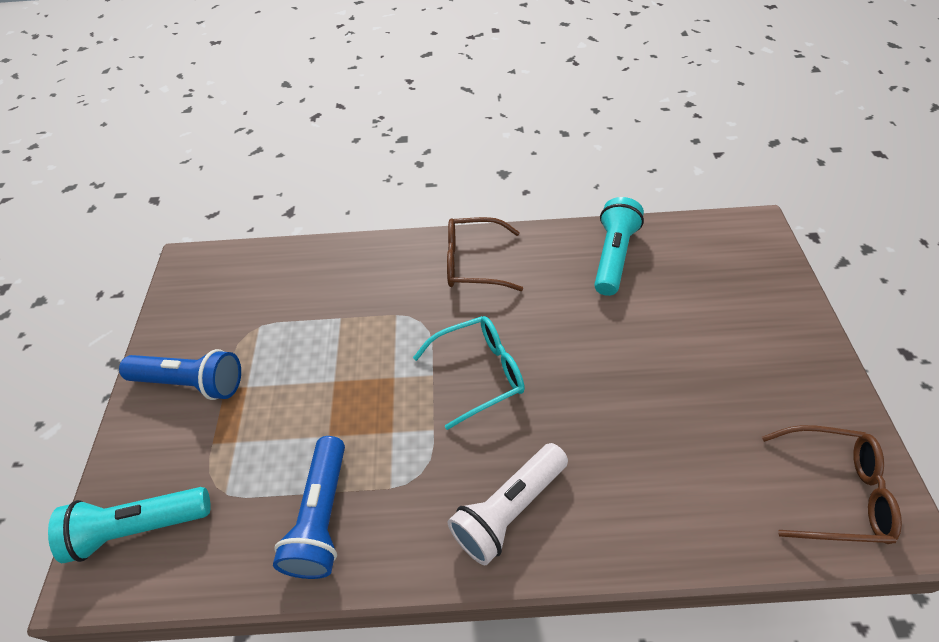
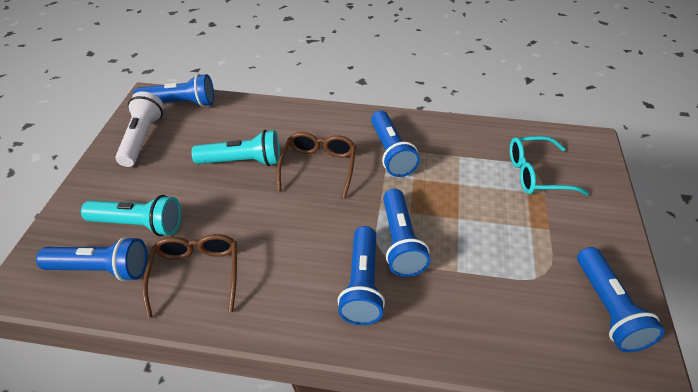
blue flashlight: [119,349,241,400] [273,436,345,579] = 2 -> [36,237,148,281] [133,74,214,107] [337,226,385,325] [371,110,420,177] [383,189,430,277] [577,247,665,352] = 6

